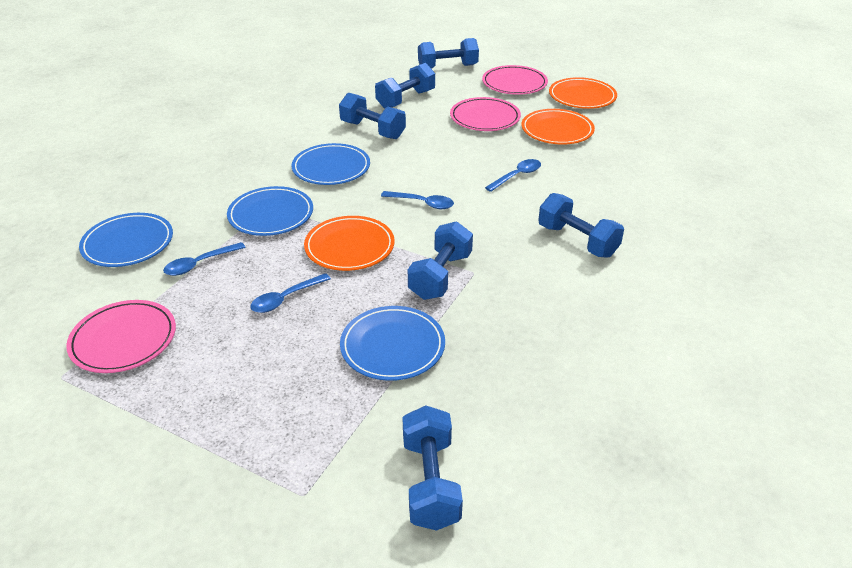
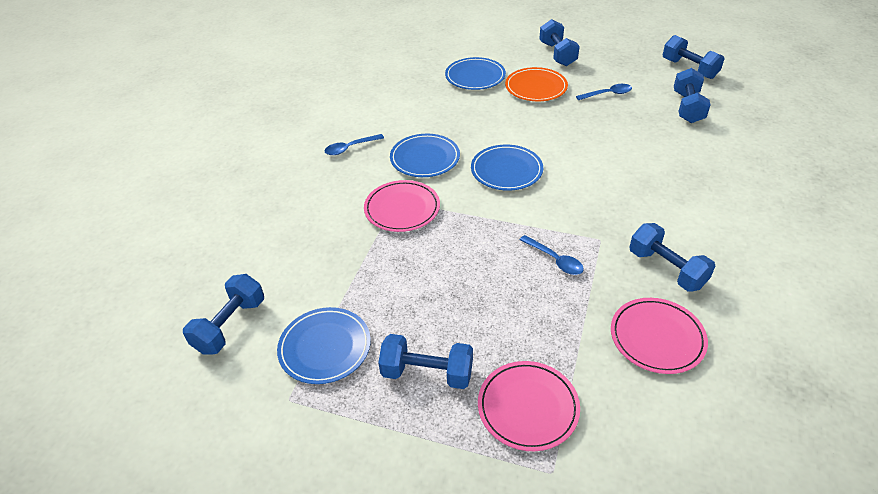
blue spoon: [163,242,246,276] [250,273,331,313] [381,191,454,209] [485,159,541,192] = 4 -> [325,134,384,155] [519,235,584,275] [576,84,632,100] = 3
orange plate: [304,216,395,271] [521,109,595,145] [549,77,617,109] = 3 -> [505,67,568,101] = 1

